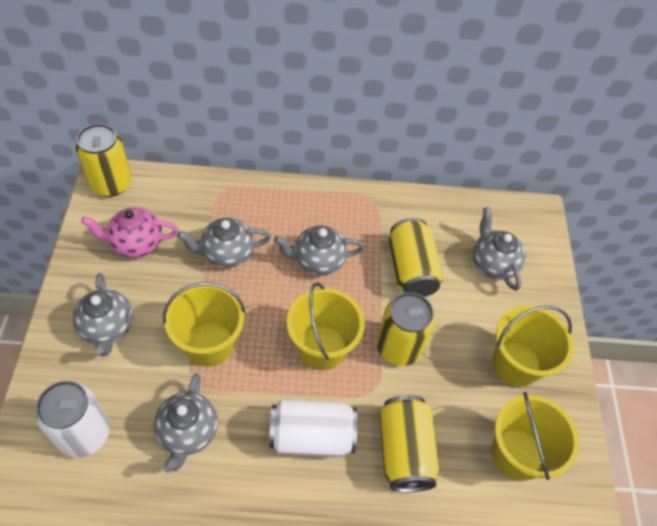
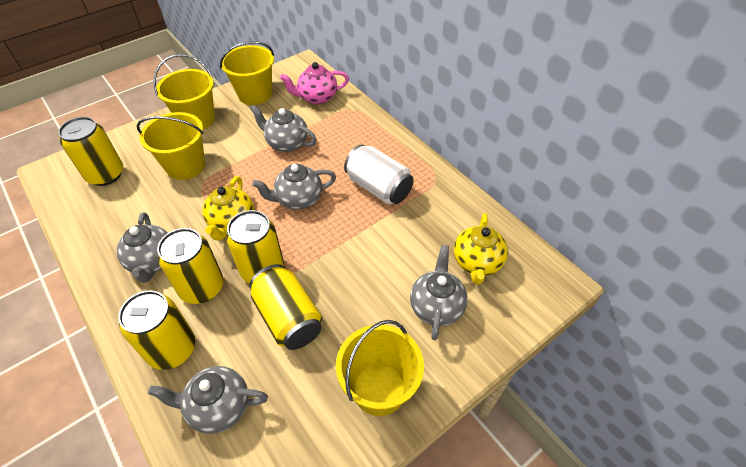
white can: [35,381,110,458] [269,399,357,457] = 2 -> [344,144,414,204] = 1
yellow can: [76,124,132,197] [376,292,435,366] [379,395,439,492] [389,218,443,297] = 4 -> [58,117,123,186] [118,290,195,370] [157,228,224,304] [226,210,284,283] [249,264,322,350] = 5
yellow teapot: none = 0 -> [202,176,254,241] [454,213,508,285] = 2

